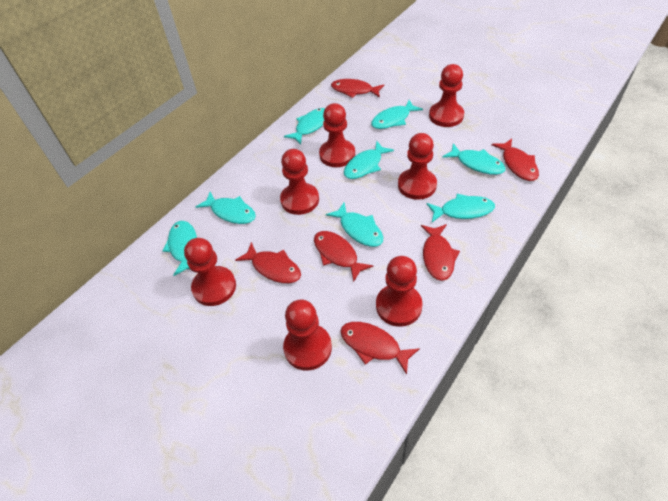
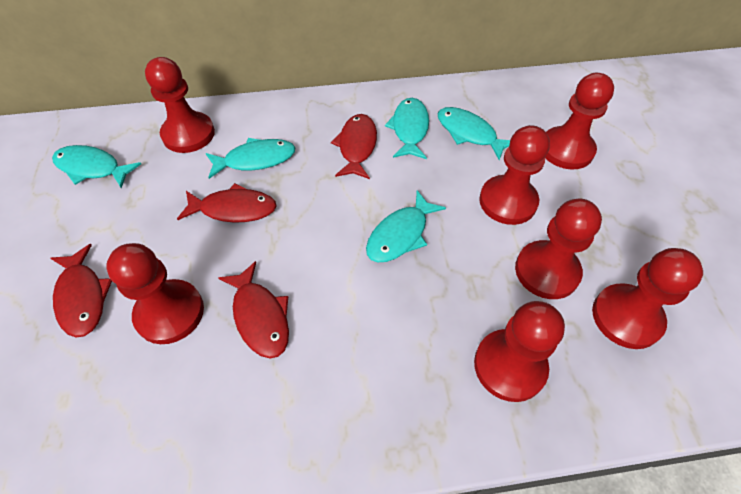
red fish: [235,242,301,283] [314,231,374,282] [331,79,384,98] [340,322,420,375] [421,224,460,281] [491,139,539,181] = 6 -> [51,244,112,338] [177,183,276,223] [218,261,289,358] [331,114,377,179] = 4
turquoise fish: [162,221,197,276] [196,192,256,224] [284,108,325,145] [326,202,383,247] [344,141,394,179] [371,100,423,129] [426,194,495,222] [442,143,506,175] = 8 -> [52,145,141,188] [206,138,295,179] [366,190,446,262] [385,98,429,159] [438,107,510,160] = 5

